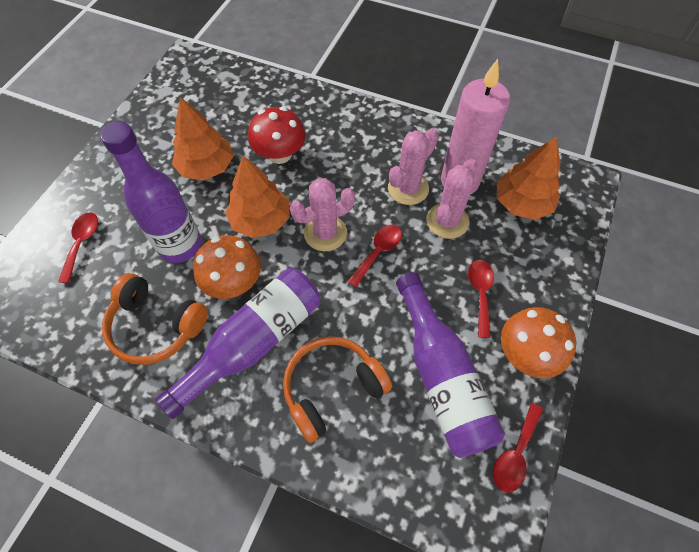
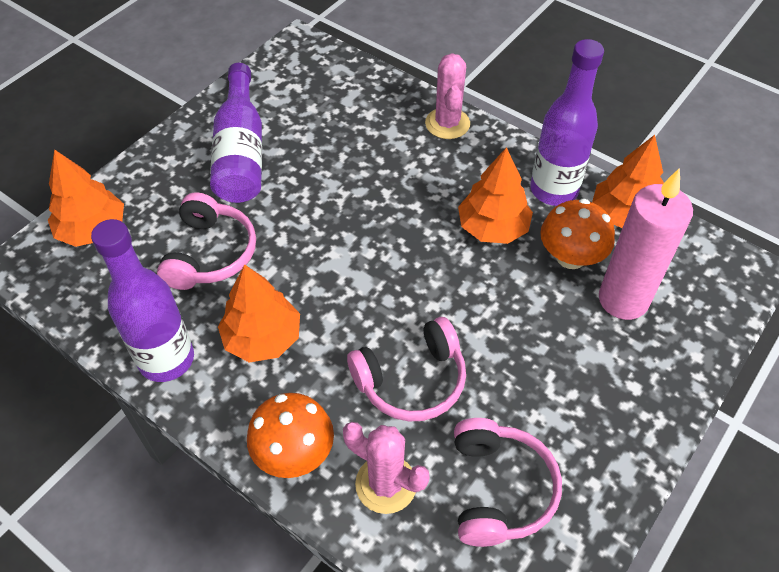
orange headphones: [102,273,208,365] [283,336,392,443] = 2 -> none = 0
orange tree: [172,97,234,180] [225,156,290,238] [497,136,561,220] = 3 -> [48,149,124,247] [218,264,300,362] [458,147,533,244] [592,135,664,228] = 4
pink cactus: [290,178,355,251] [388,128,439,205] [426,159,478,239] = 3 -> [343,422,430,514] [425,53,470,139] = 2
pink headphones: none = 0 -> [157,192,256,290] [347,317,466,421] [454,418,562,547] = 3
red mushroom: [248,107,306,164] = 1 -> none = 0
red spoon: [58,212,98,283] [347,225,402,287] [468,260,494,338] [493,403,543,493] = 4 -> none = 0

